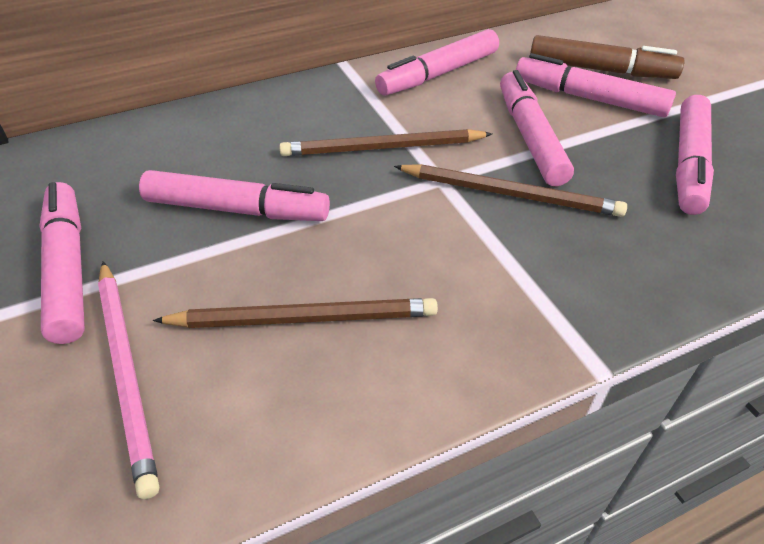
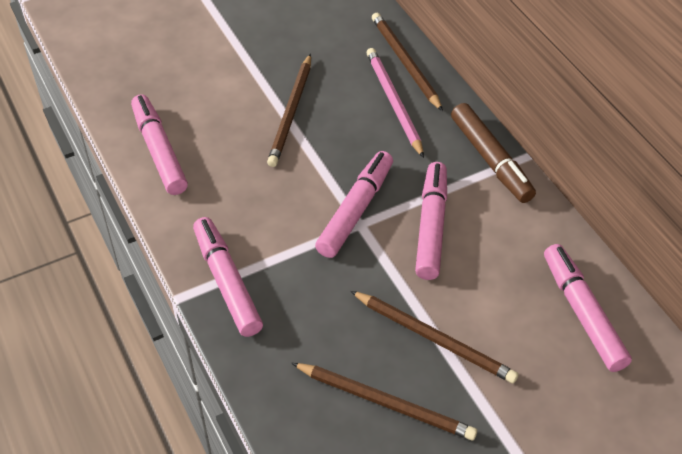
brown pencil: [153,298,438,328] [279,129,492,156] [394,164,627,217] = 3 -> [267,54,311,167] [292,363,477,440] [351,291,518,383] [372,13,443,111] = 4
pink marker: [39,182,85,344] [139,170,330,221] [375,29,499,96] [500,70,574,186] [516,53,676,118] [676,95,714,215] = 6 -> [131,94,188,195] [193,217,263,337] [315,151,393,258] [415,162,447,280] [544,244,632,372] = 5

